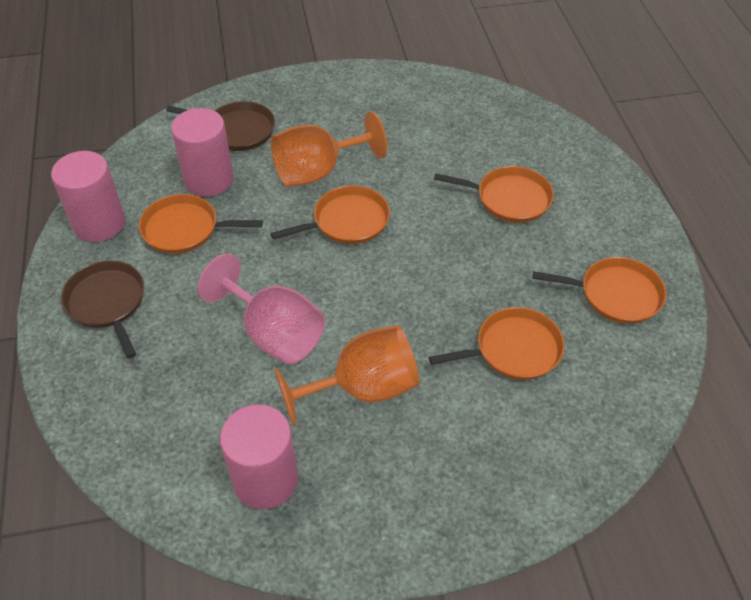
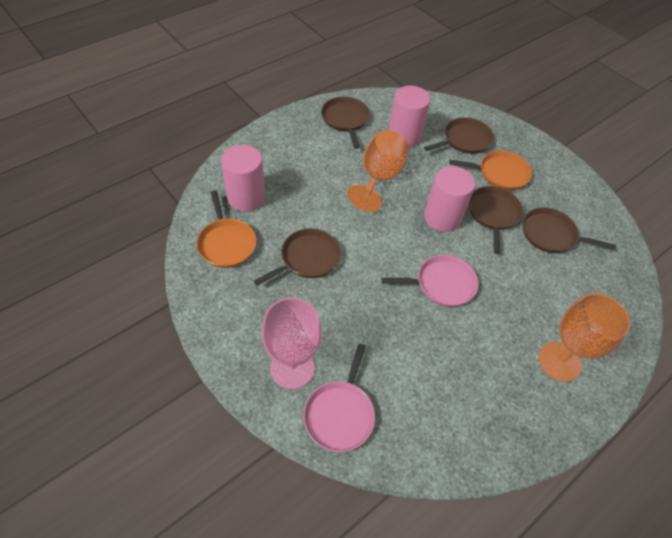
brown pan: [61,261,145,358] [166,101,275,151] = 2 -> [254,228,341,286] [321,96,370,149] [424,117,494,154] [469,186,523,254] [523,207,616,253] = 5
orange pan: [139,194,263,254] [271,185,390,244] [429,307,564,380] [434,166,554,223] [533,257,666,324] = 5 -> [196,190,257,268] [449,150,532,190] = 2
pink pan: none = 0 -> [303,344,375,452] [381,255,478,307] = 2

